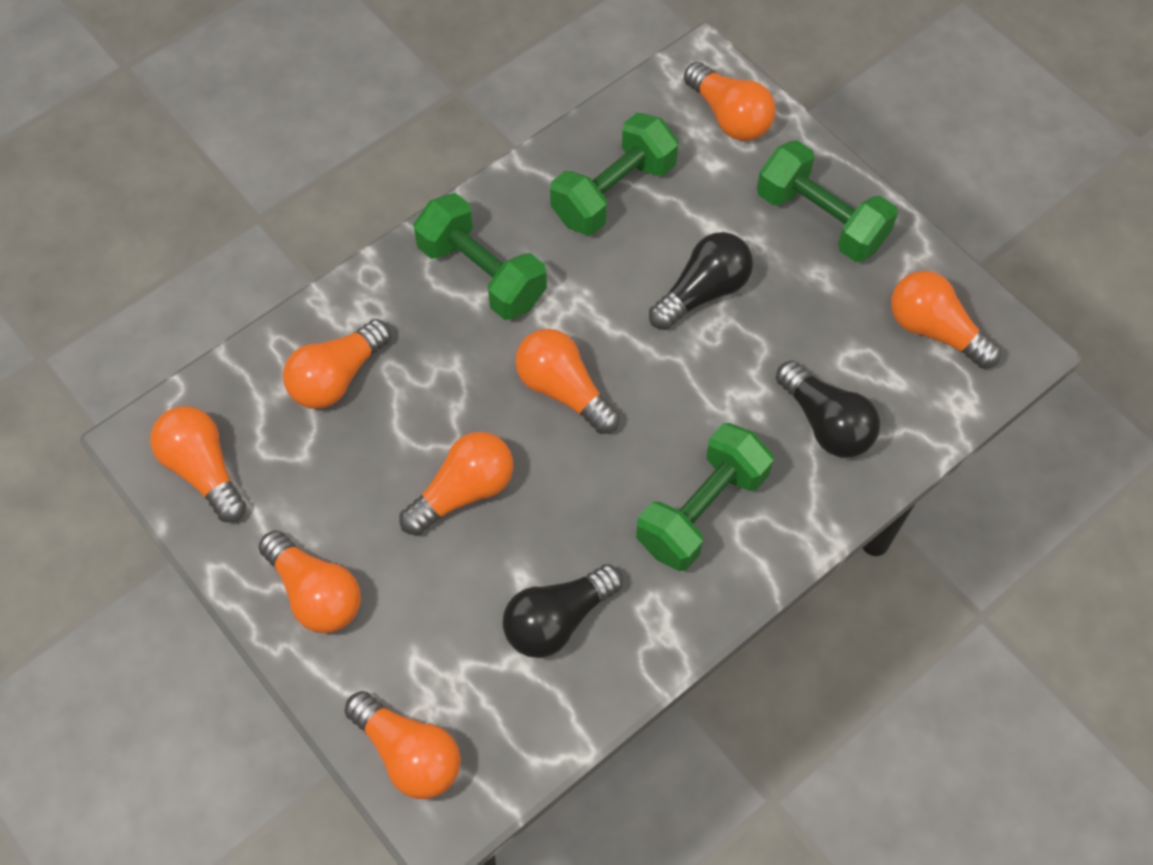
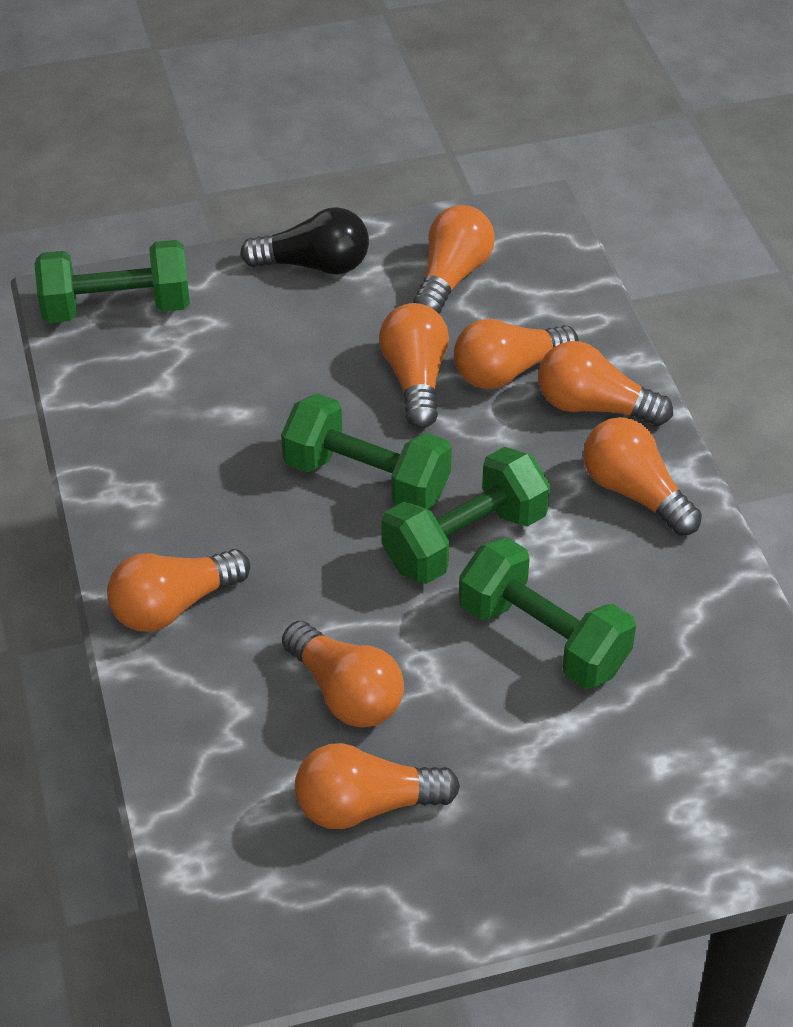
black light bulb: [503,564,623,658] [649,232,753,330] [776,360,880,458] = 3 -> [240,207,369,275] = 1

